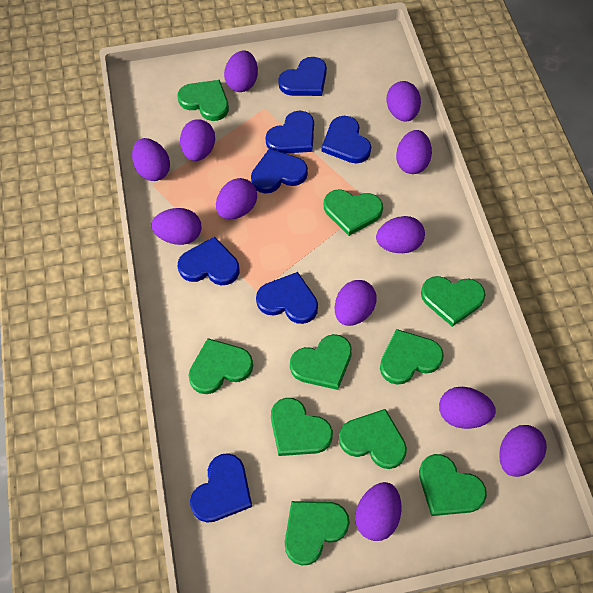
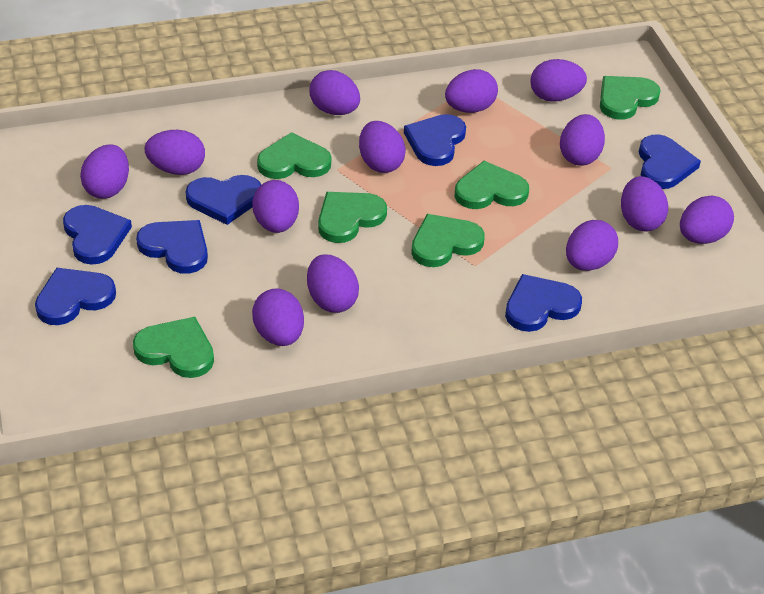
green heart: [178,80,229,121] [188,338,253,394] [271,398,333,456] [285,501,350,565] [290,334,352,390] [324,189,383,236] [339,409,407,469] [380,329,444,385] [419,454,487,516] [421,276,486,327] = 10 -> [133,317,214,378] [257,132,331,179] [318,192,387,243] [411,214,485,267] [455,161,529,209] [600,76,661,120] = 6
purple egg: [132,138,170,181] [152,208,202,245] [180,119,215,161] [216,178,257,219] [224,50,258,92] [335,280,377,326] [355,482,401,541] [376,216,425,253] [386,81,421,121] [396,130,432,174] [439,387,496,429] [499,425,547,477] = 12 -> [80,145,129,199] [144,130,205,175] [252,180,299,233] [252,288,304,346] [307,254,359,313] [309,70,360,115] [359,121,406,173] [445,69,498,113] [530,59,587,102] [560,114,605,166] [566,220,618,271] [621,176,668,232] [680,195,734,244] = 13

